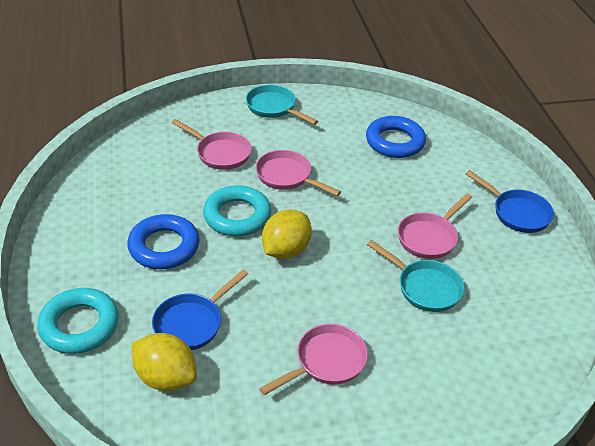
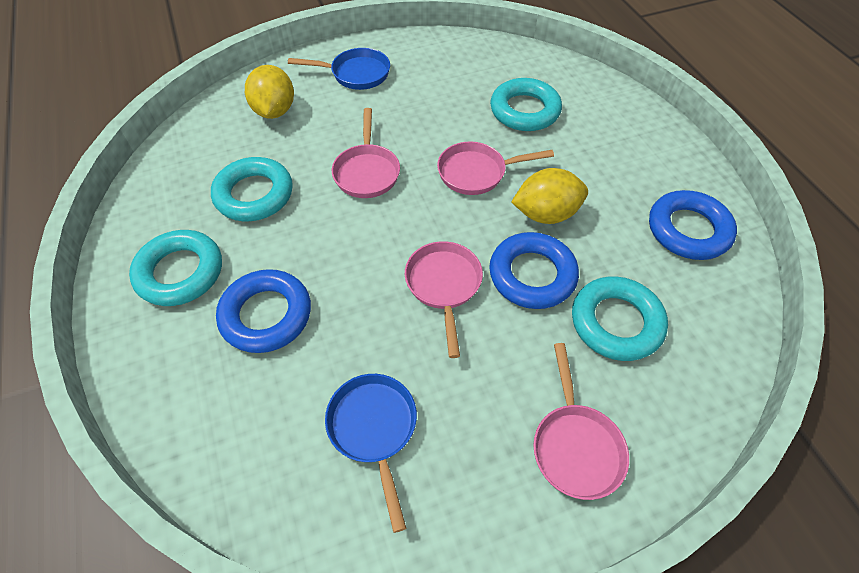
blue ring: [127,214,199,269] [366,116,426,158] = 2 -> [216,269,311,353] [489,232,579,309] [649,190,737,260] = 3
turquoise pan: [246,85,318,125] [367,240,464,312] = 2 -> none = 0
turquoise ring: [37,288,119,354] [203,185,271,236] = 2 -> [129,230,222,306] [211,157,293,221] [490,78,562,131] [572,276,668,361] = 4

